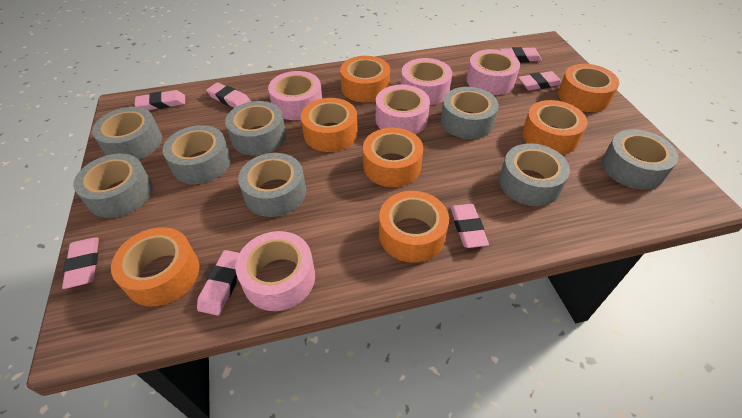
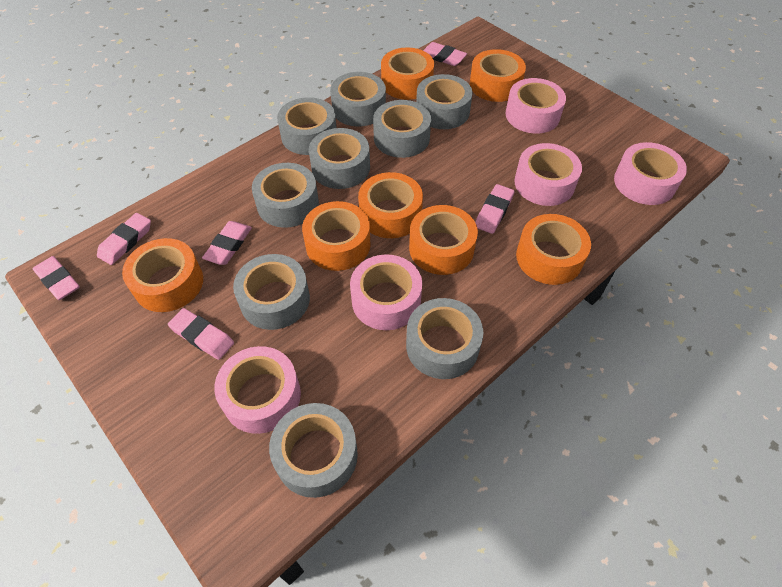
grey tape: [73,154,153,218] [92,107,162,160] [163,125,231,184] [225,101,286,156] [238,153,306,217] [441,87,499,139] [499,143,570,206] [602,129,679,190] = 8 -> [233,254,310,330] [252,163,319,228] [269,403,358,498] [277,97,337,155] [309,128,370,189] [330,72,386,127] [373,100,431,158] [406,298,483,379] [416,74,472,129] = 9
pink eraser: [62,238,99,289] [135,90,185,110] [197,250,239,316] [206,82,251,108] [450,204,489,248] [500,47,542,62] [518,71,561,91] = 7 -> [33,256,80,300] [97,213,151,265] [168,308,234,360] [202,221,252,265] [423,42,467,66] [475,184,514,234] = 6

